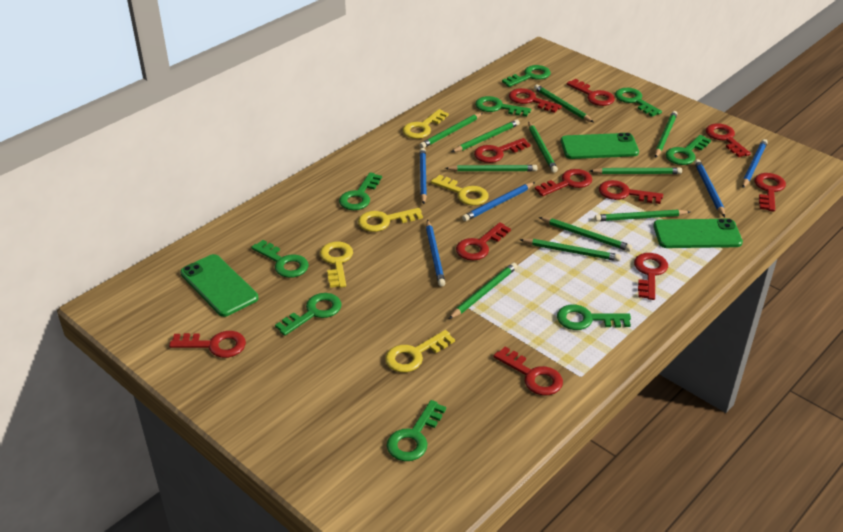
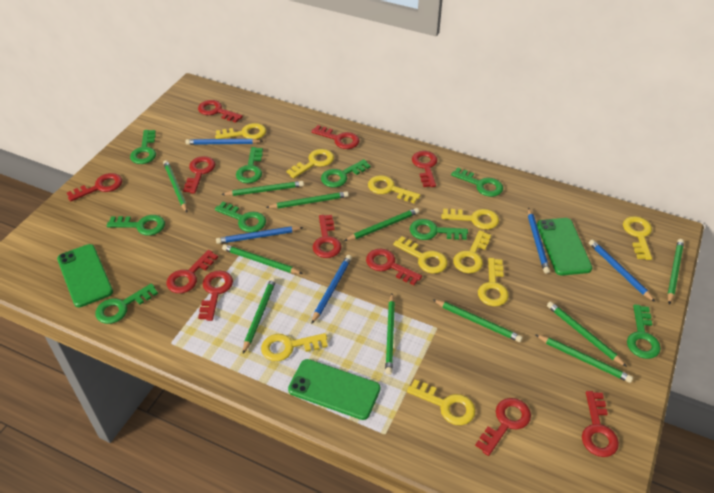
yellow key: [320,242,353,288] [358,208,423,232] [385,330,455,372] [403,109,449,139] [431,175,489,206] = 5 -> [215,123,266,139] [261,333,328,361] [287,149,334,178] [368,175,421,203] [393,237,448,274] [407,380,476,425] [441,209,499,230] [453,230,491,273] [478,258,509,306] [623,216,652,260] = 10

